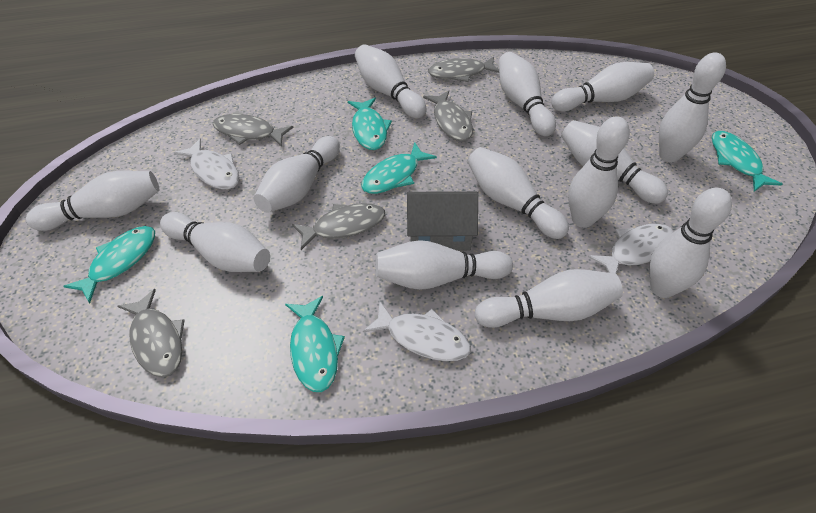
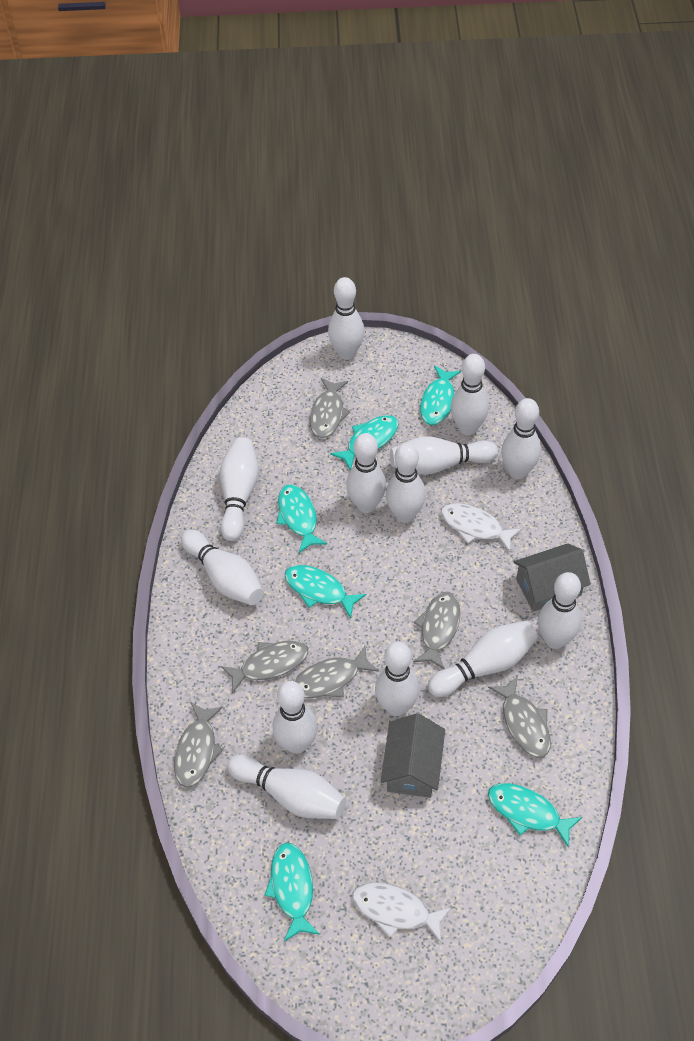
grey fish: [118,289,185,377] [213,114,293,147] [292,203,385,250] [423,91,473,141] [428,57,499,82] = 5 -> [174,703,223,787] [221,641,308,694] [294,646,379,698] [309,378,351,438] [413,592,460,669] [488,676,551,758] = 6
grey house: [407,191,478,251] = 1 -> [380,713,445,798] [514,543,591,612] = 2
turquoise fish: [63,226,155,303] [285,296,345,392] [348,98,392,150] [361,142,437,194] [712,131,782,192] = 5 -> [264,843,320,941] [276,485,328,553] [284,565,366,619] [330,415,398,471] [420,366,461,425] [488,783,582,848] = 6
white fish: [174,138,240,189] [363,302,471,361] [588,223,673,274] = 3 -> [352,882,452,942] [441,503,522,552] = 2

